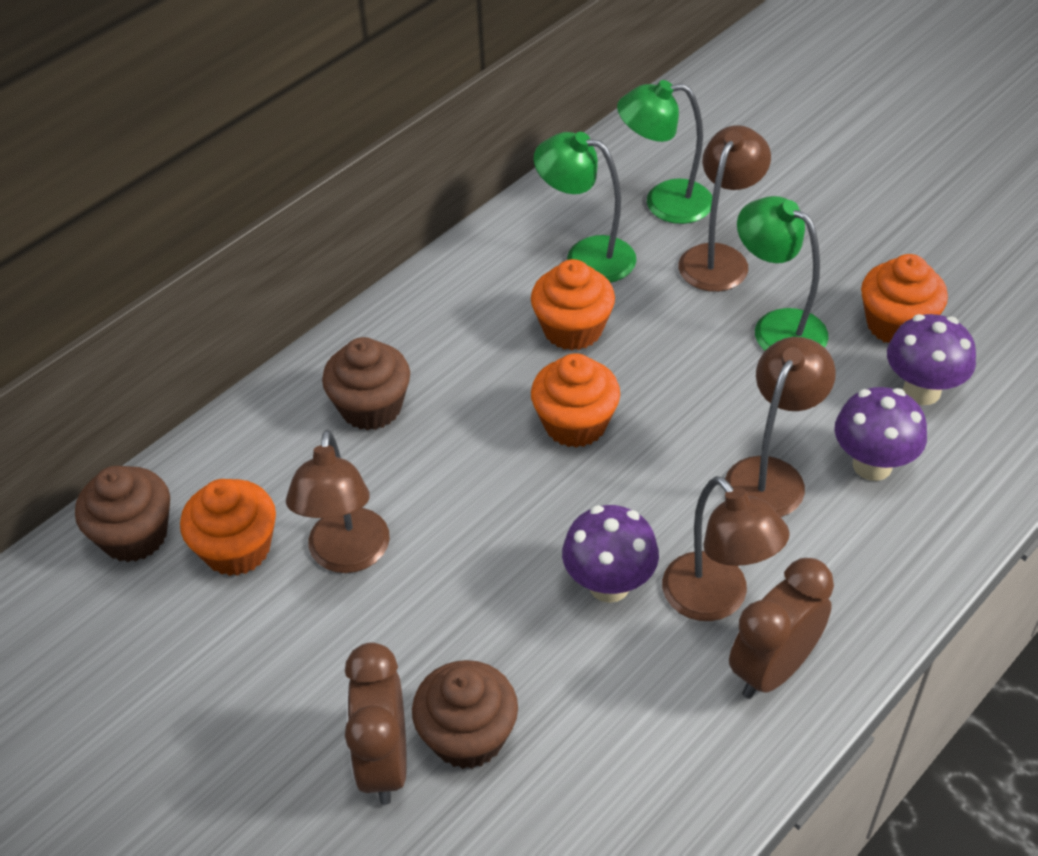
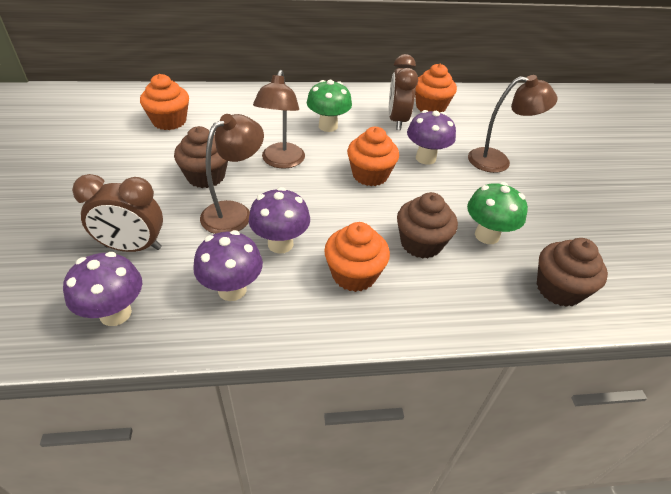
brown lamp: [286,430,390,573] [662,476,790,621] [678,125,771,292] [725,337,836,517] = 4 -> [200,114,264,234] [253,70,305,169] [468,75,558,173] = 3
green lamp: [534,132,636,283] [617,80,712,224] [737,196,828,351] = 3 -> none = 0
green mushroom: none = 0 -> [307,80,352,132] [467,182,528,244] = 2
purple mushroom: [562,505,659,603] [834,387,927,481] [887,314,976,405] = 3 -> [63,252,142,326] [193,230,263,301] [249,187,310,254] [407,110,456,165] = 4

